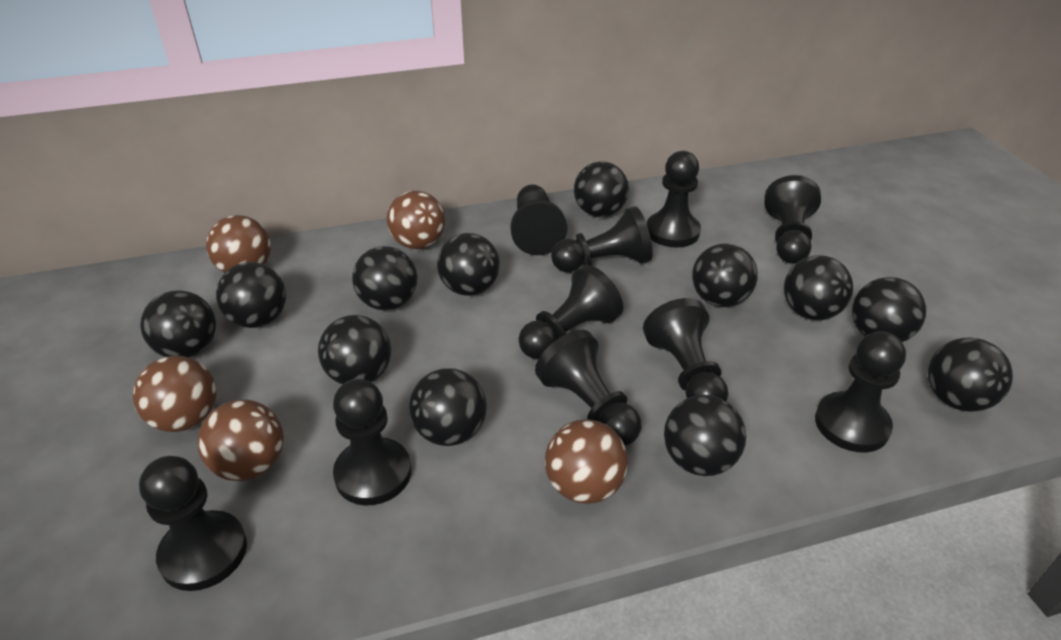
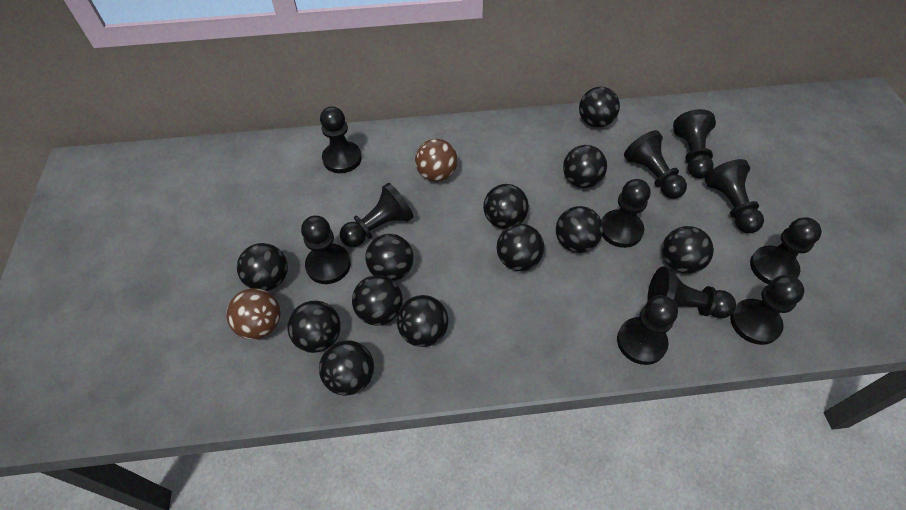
black pawn: [139,456,247,591] [333,379,411,506] [510,184,567,255] [518,265,623,359] [535,330,641,446] [551,206,653,272] [643,298,728,401] [647,151,701,248] [764,175,821,264] [815,331,906,452] = 10 -> [301,216,351,284] [320,106,362,173] [340,183,413,247] [602,179,650,248] [617,295,678,365] [624,130,687,199] [647,266,736,318] [673,109,716,178] [705,159,764,233] [730,275,805,345] [750,218,822,284] = 11
brown ball: [133,356,217,432] [197,400,284,481] [206,215,271,273] [387,191,445,249] [545,419,628,504] = 5 -> [226,288,280,339] [415,139,457,182] = 2

